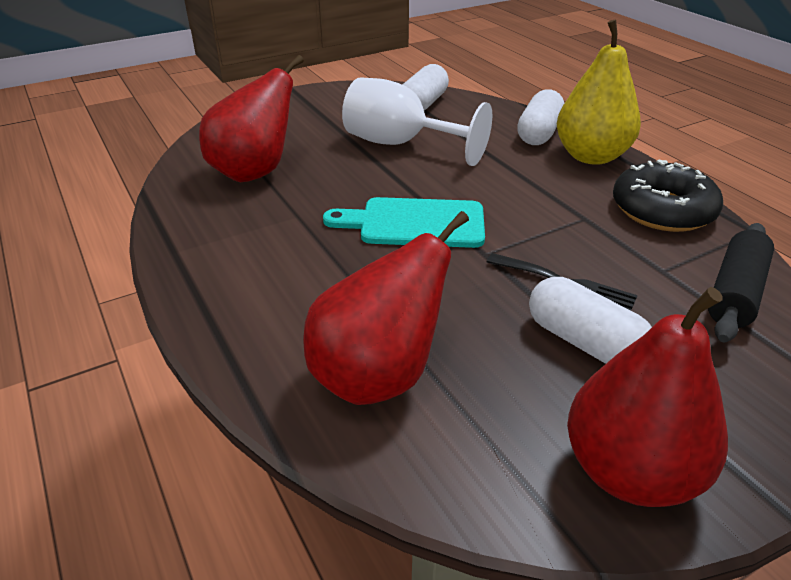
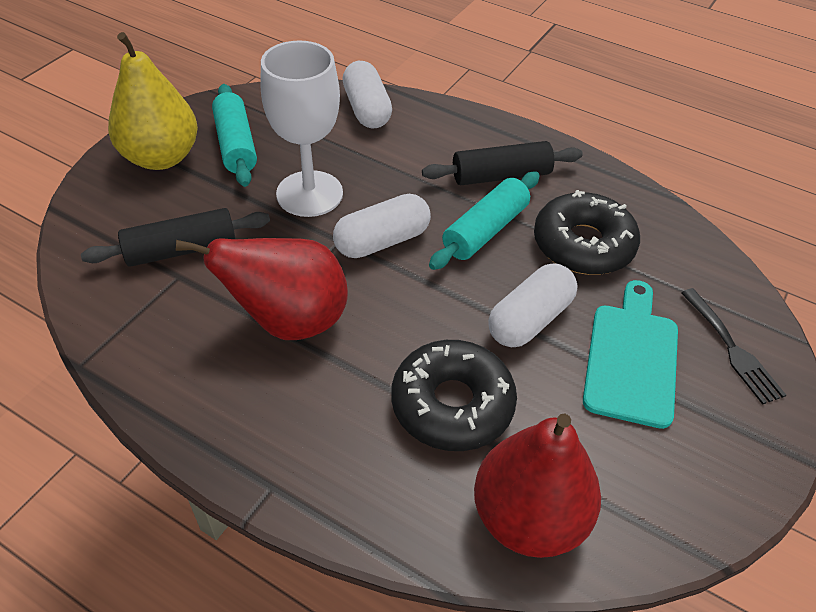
black donut: [613,160,723,232] = 1 -> [391,340,517,451] [534,190,640,275] = 2
black rolling pin: [708,223,774,343] = 1 -> [81,208,270,267] [422,141,583,185] = 2
red pear: [199,55,304,182] [303,211,469,405] [567,287,728,507] = 3 -> [176,238,348,340] [474,414,601,558] = 2
turquoise rolling pin: none = 0 -> [212,84,257,187] [429,171,540,270] = 2

